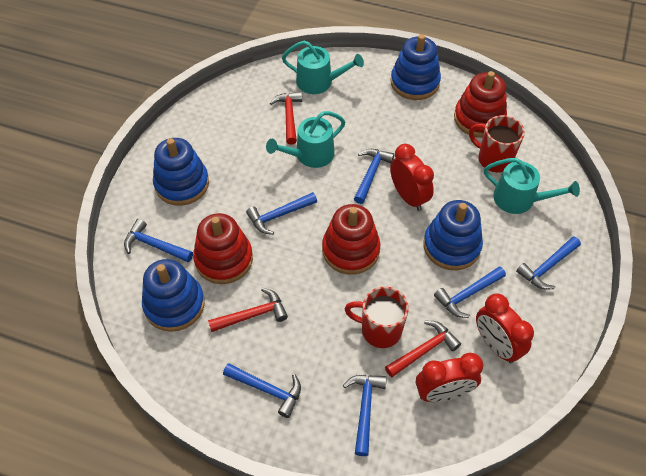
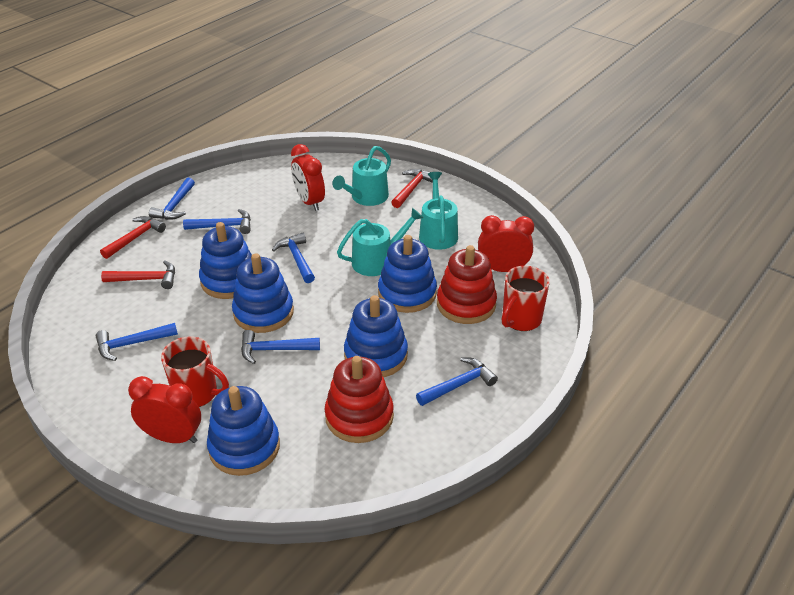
blue hammer: [124,219,193,262] [223,363,301,418] [246,192,317,235] [343,375,387,456] [354,149,394,204] [434,266,506,318] [516,236,581,290] = 7 -> [96,323,178,361] [149,178,195,220] [183,209,251,234] [241,330,320,364] [272,233,315,283] [416,357,498,406] = 6
blue stacking toy: [142,259,205,332] [153,138,209,206] [391,34,441,100] [423,200,483,270] = 4 -> [199,222,252,299] [207,386,280,476] [232,253,294,333] [344,295,408,377] [378,235,437,313] = 5
red stacking toy: [193,213,253,284] [322,204,381,275] [454,71,507,138] = 3 -> [324,356,394,443] [437,245,497,324] = 2

